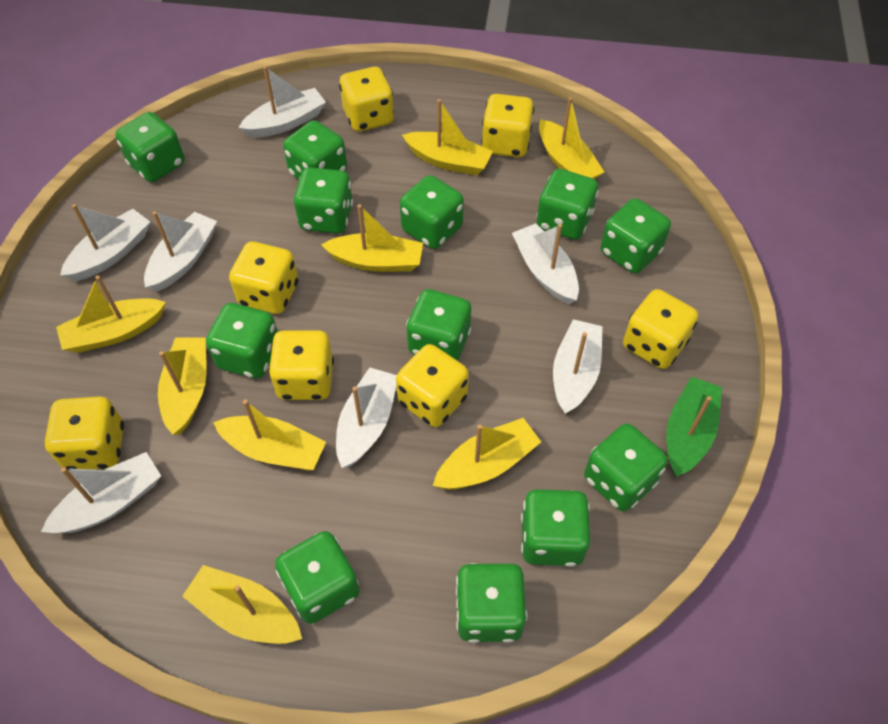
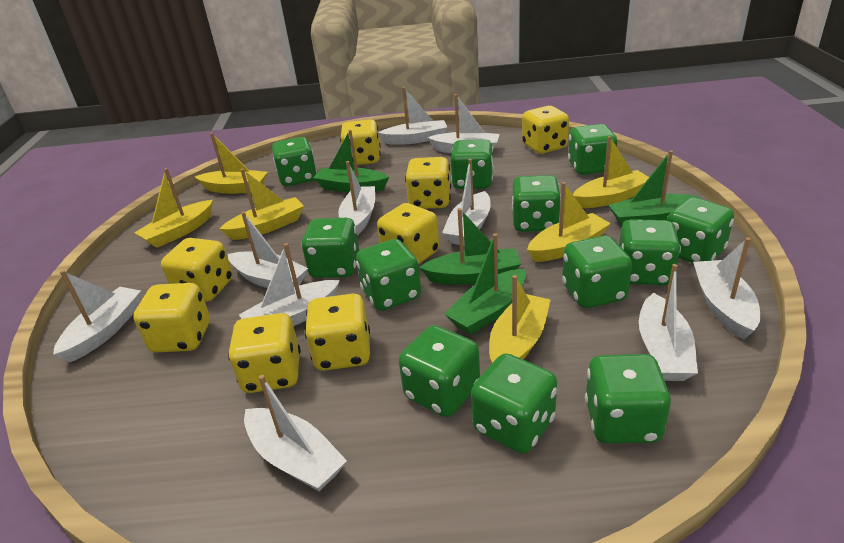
green boat: [667,377,722,477] = 1 -> [313,130,389,192] [419,208,521,285] [444,233,526,335] [609,150,700,226] = 4
white boat: [41,452,161,533] [60,204,150,281] [144,211,217,292] [239,66,326,138] [336,367,397,468] [512,223,579,304] [553,319,603,414] = 7 -> [53,270,141,362] [228,212,308,288] [239,243,340,326] [244,375,347,491] [338,161,375,236] [378,87,447,145] [428,94,499,153] [442,159,491,246] [639,264,698,381] [693,237,760,339] = 10
yellow boat: [56,275,166,353] [158,337,207,435] [182,565,302,644] [213,400,326,471] [321,204,423,272] [402,99,493,176] [433,418,541,490] [539,97,604,179] = 8 -> [134,168,213,248] [194,133,268,194] [220,169,304,240] [489,275,550,363] [527,182,611,262] [573,136,649,208] = 6
yellow dice: [45,396,124,471] [229,242,298,314] [268,330,334,400] [339,67,394,132] [396,344,469,427] [481,94,534,157] [623,289,698,369] = 7 -> [133,283,210,352] [161,238,233,302] [228,313,301,393] [305,294,370,371] [340,120,381,165] [377,203,439,265] [405,157,451,209] [522,106,569,154] = 8

